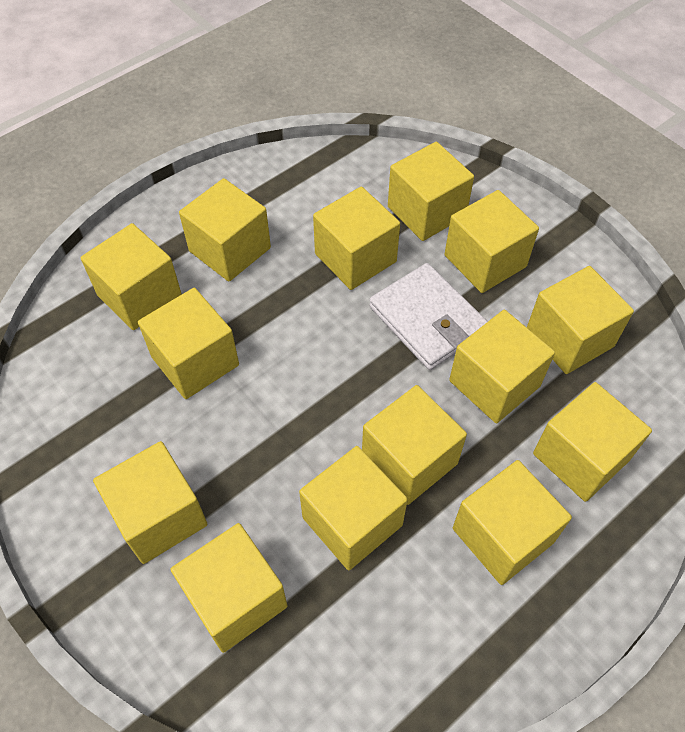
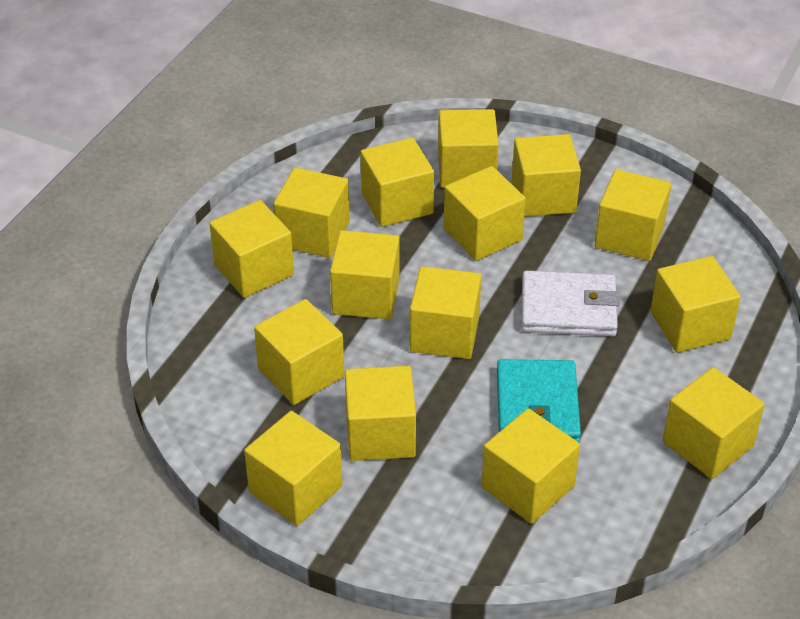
turquoise wallet: none = 0 -> [497,359,581,442] = 1
yellow cube: [81,223,182,330] [93,441,207,564] [138,288,239,399] [170,523,287,653] [179,178,271,282] [299,446,408,570] [313,186,400,290] [362,385,467,505] [388,142,474,241] [444,190,539,293] [449,310,555,423] [453,460,572,585] [527,266,634,374] [533,382,652,502] = 14 -> [209,200,294,298] [244,411,342,526] [254,299,344,405] [273,167,350,258] [330,230,400,320] [345,366,416,461] [361,137,434,227] [410,266,481,359] [438,109,499,188] [444,166,526,261] [482,408,580,524] [512,134,581,217] [595,169,671,261] [651,256,741,353] [663,367,765,479] = 15

